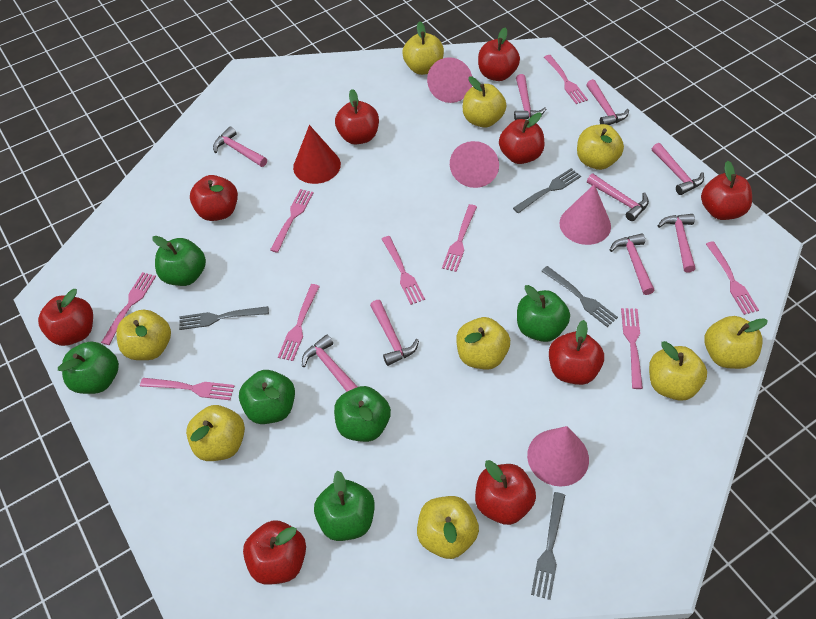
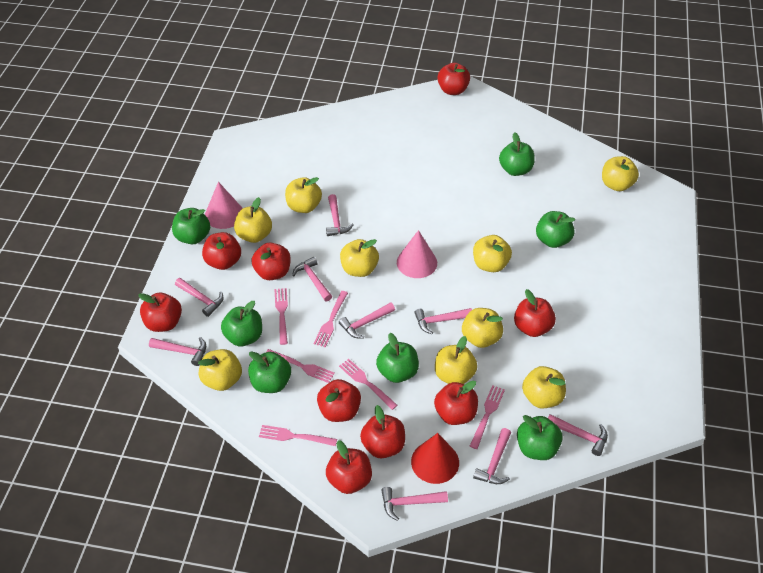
green apple: [58,342,119,394] [152,236,206,286] [239,370,295,424] [314,471,375,541] [334,386,391,442] [517,285,570,342] = 6 -> [172,208,210,244] [221,301,262,347] [248,351,291,393] [376,333,419,383] [499,132,535,176] [517,415,563,460] [536,211,575,248] = 7
grey fork: [179,306,269,330] [513,168,581,213] [531,492,565,600] [541,266,618,327] = 4 -> none = 0
pink cone: [427,57,472,103] [450,141,499,188] [527,426,589,486] [559,184,611,245] = 4 -> [205,182,243,229] [397,230,437,278] = 2
pink fork: [101,272,156,345] [140,378,235,400] [270,189,314,253] [278,284,320,361] [382,236,425,305] [442,204,477,272] [544,55,588,104] [621,308,643,389] [706,241,759,315] = 9 -> [259,425,337,446] [266,349,335,383] [274,288,288,345] [314,291,348,347] [339,359,398,410] [470,385,505,449] = 6

